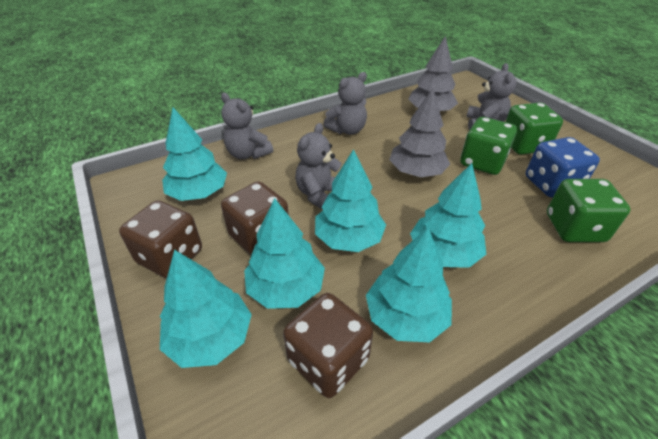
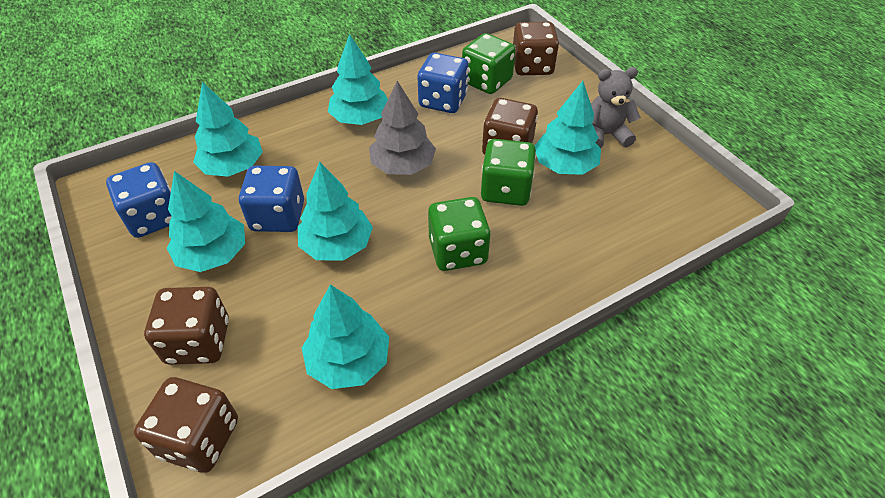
blue dice: [526,137,600,197] = 1 -> [106,162,172,238] [239,166,304,232] [418,53,469,113] = 3
brown dice: [119,200,202,278] [221,181,289,255] [283,293,373,398] = 3 -> [134,377,238,473] [144,287,229,365] [482,98,538,155] [513,22,559,75] = 4
grey teddy bear: [221,93,273,159] [295,123,341,210] [323,72,367,135] [466,63,516,130] = 4 -> [591,67,641,148] = 1
grey tree: [389,89,450,177] [408,36,458,111] = 2 -> [369,81,436,175] = 1

